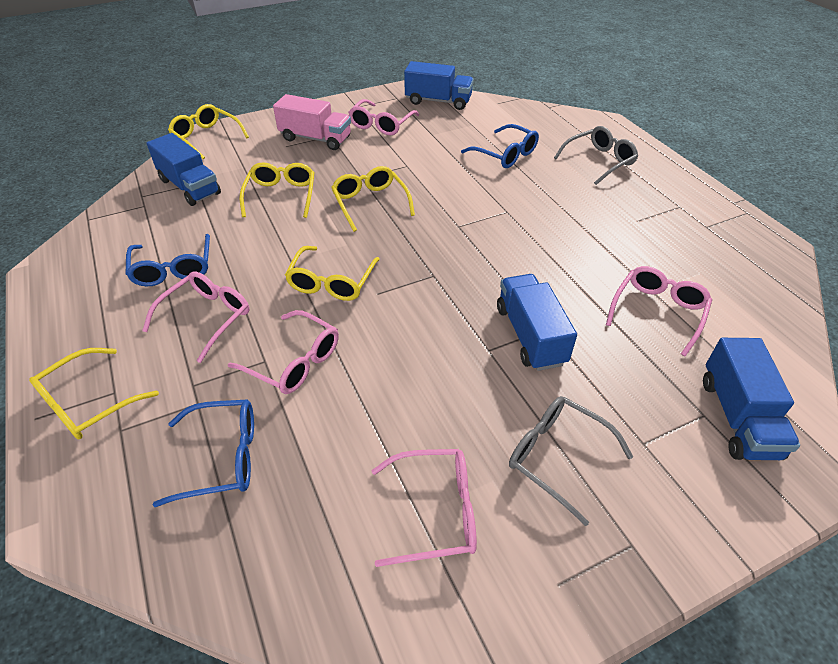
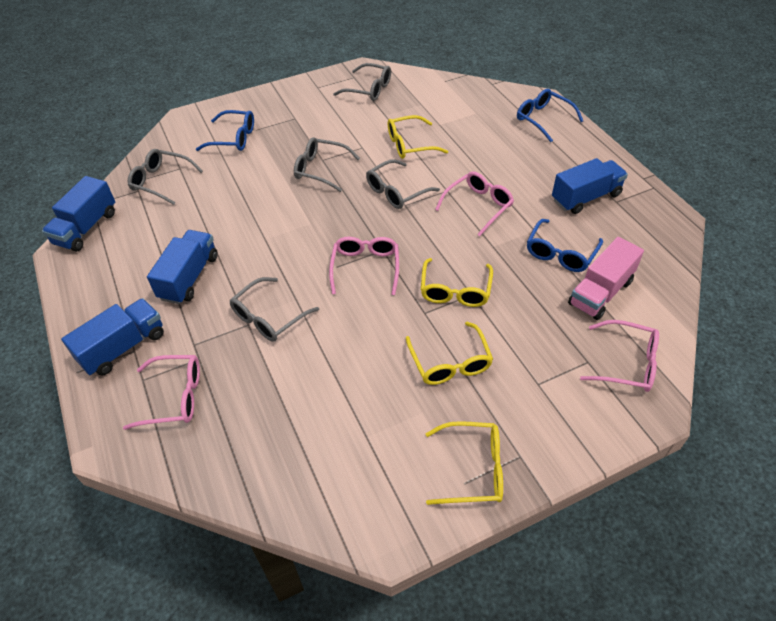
grey glasses: [509,396,633,526] [554,126,638,185] = 2 -> [128,149,203,205] [229,277,319,342] [294,137,360,192] [333,63,391,101] [366,159,440,209] = 5
pink glasses: [142,272,250,363] [228,310,339,394] [348,99,419,136] [371,449,477,567] [606,266,712,356] = 5 -> [123,355,200,430] [329,237,399,295] [435,171,514,236] [580,320,659,392] = 4
yellow glasses: [29,348,159,439] [168,104,249,159] [239,162,315,218] [285,246,380,301] [331,166,415,232] = 5 -> [388,115,448,159] [406,322,493,385] [421,258,493,307] [425,421,503,505] = 4

